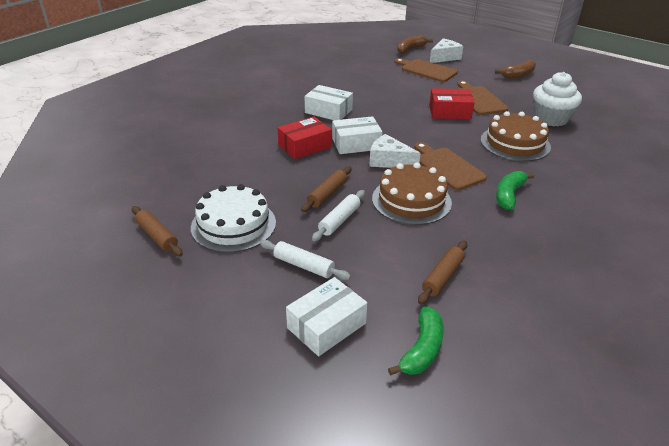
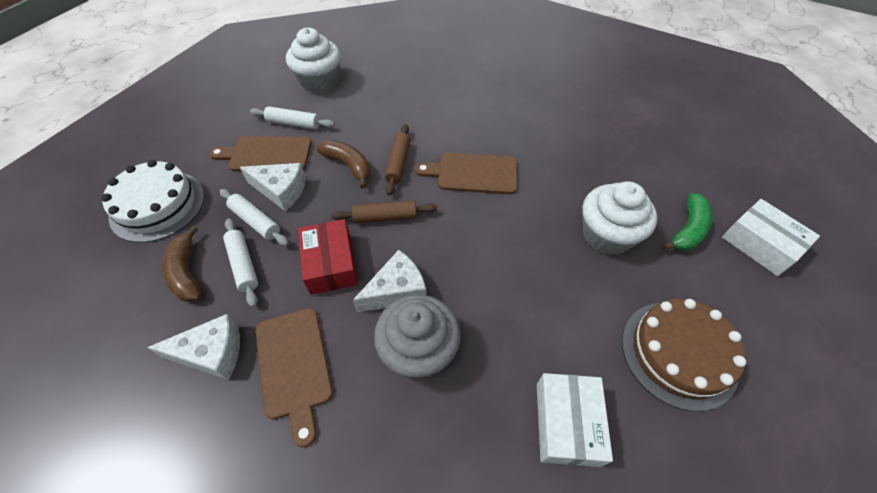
brown cake: [372,163,452,225] [481,111,551,161] = 2 -> [622,299,746,411] = 1
brown rolling pin: [132,206,183,256] [301,166,352,212] [418,241,467,304] = 3 -> [331,200,437,223] [385,124,410,195] = 2
green banana: [388,307,444,376] [496,171,535,210] = 2 -> [663,193,713,251] = 1
grey cupcake: none = 0 -> [374,295,460,379] = 1
red box: [278,117,332,159] [429,88,475,119] = 2 -> [298,219,358,295] = 1
white box: [286,277,367,356] [305,85,353,120] [332,116,383,154] = 3 -> [537,373,613,467] [722,199,820,276] = 2
white cheese: [369,134,421,168] [430,38,463,63] = 2 -> [147,314,240,380] [240,163,306,211] [353,250,426,312] = 3
white cupcake: [533,72,582,126] = 1 -> [286,28,341,93] [582,181,657,255] = 2
white rolling pin: [260,240,351,280] [312,190,365,241] = 2 -> [220,189,289,246] [223,218,258,307] [250,106,335,129] = 3

